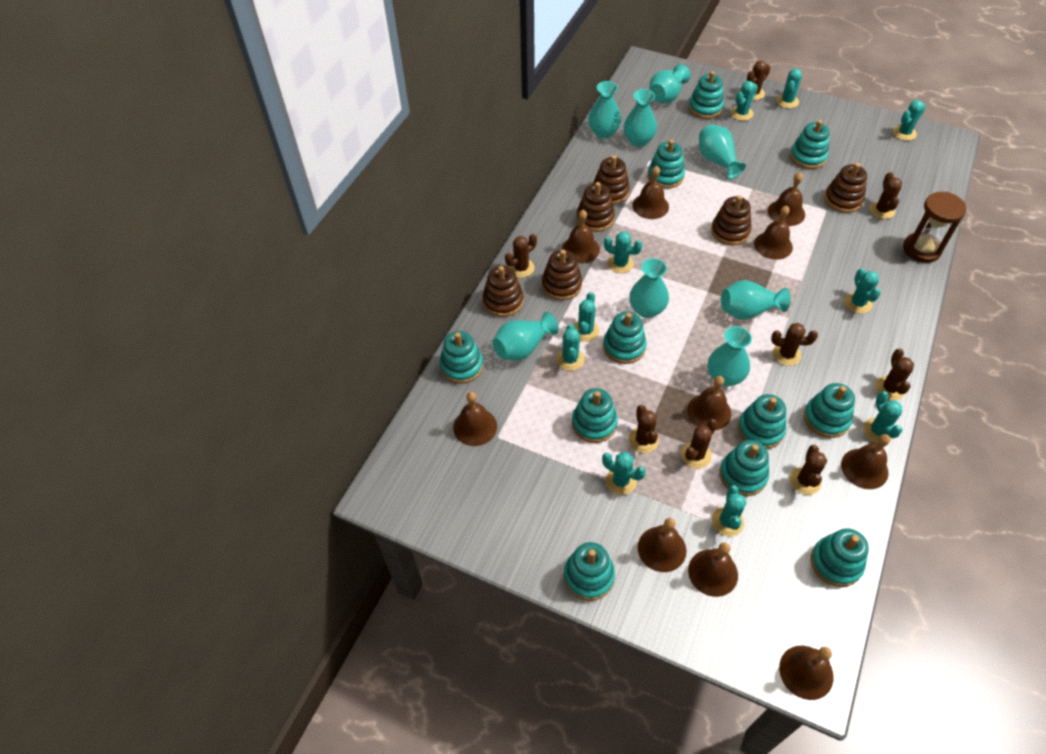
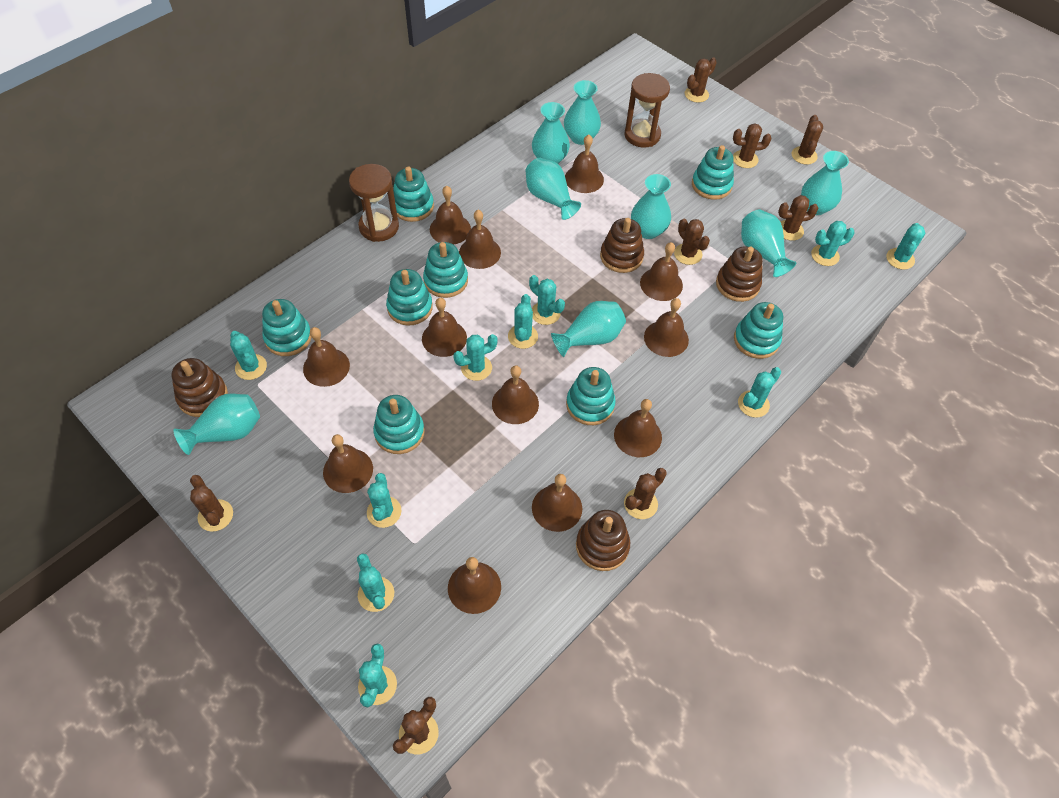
brown bell: [453,392,497,446] [562,210,600,263] [632,166,669,219] [638,518,686,572] [687,376,731,430] [688,542,738,597] [754,206,793,260] [768,172,805,226] [779,646,833,700] [841,434,890,489] = 10 -> [303,327,350,387] [323,434,373,493] [422,298,467,357] [430,186,471,245] [448,557,501,614] [459,210,501,269] [492,365,539,424] [532,474,582,532] [565,135,604,193] [614,399,662,457] [640,242,683,301] [644,298,689,357] = 12
brown hourglass: [903,192,967,263] = 1 -> [349,164,399,242] [624,73,670,148] = 2
brown stacking toy: [483,266,523,317] [542,250,582,300] [577,182,615,232] [593,155,630,205] [711,195,751,245] [824,163,867,213] = 6 -> [171,358,228,417] [576,510,630,571] [600,218,644,273] [716,246,763,302] = 4
turquoise stacking toy: [439,331,483,384] [563,542,615,601] [572,388,618,443] [603,312,647,364] [648,139,685,189] [689,71,724,119] [719,440,769,496] [738,394,786,449] [790,120,830,169] [804,383,855,438] [811,528,869,587] = 11 -> [262,299,311,356] [373,395,425,454] [386,269,433,325] [393,167,434,222] [423,242,468,298] [566,367,616,425] [692,145,734,200] [734,302,783,359] = 8

